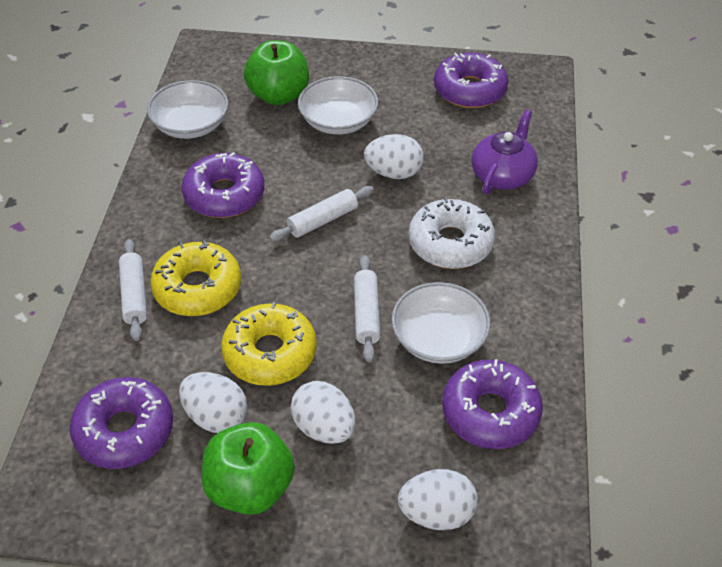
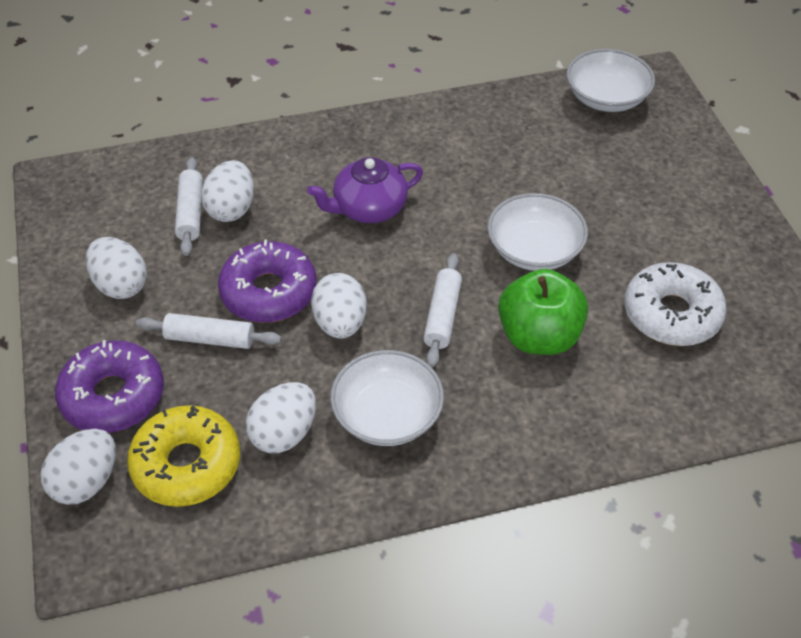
green apple: [201,422,295,515] [244,40,309,105] = 2 -> [498,269,588,355] = 1
purple donut: [70,377,173,469] [181,152,264,218] [434,53,509,108] [442,359,543,449] = 4 -> [55,340,164,433] [218,240,317,323] = 2
white egg: [179,372,248,433] [291,381,356,444] [364,134,423,179] [398,469,478,530] = 4 -> [40,429,116,505] [86,237,147,299] [201,160,254,222] [246,382,316,453] [311,273,367,339] = 5
yellow donut: [150,241,241,316] [221,302,317,386] = 2 -> [127,405,240,507] = 1

